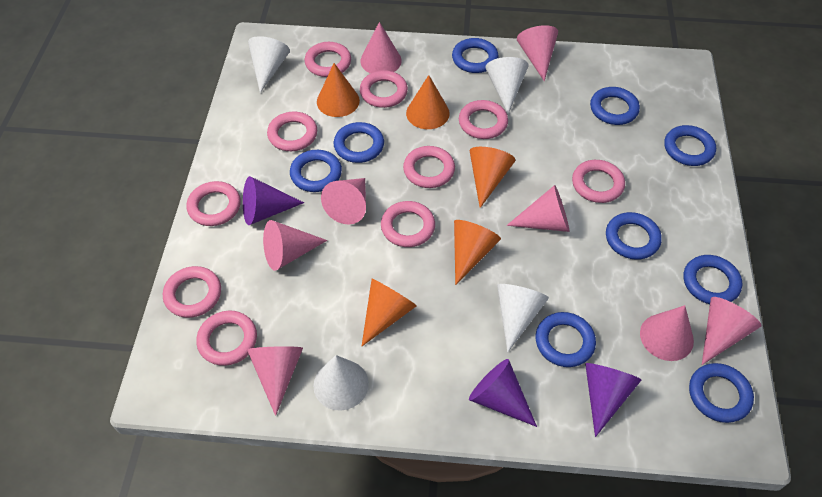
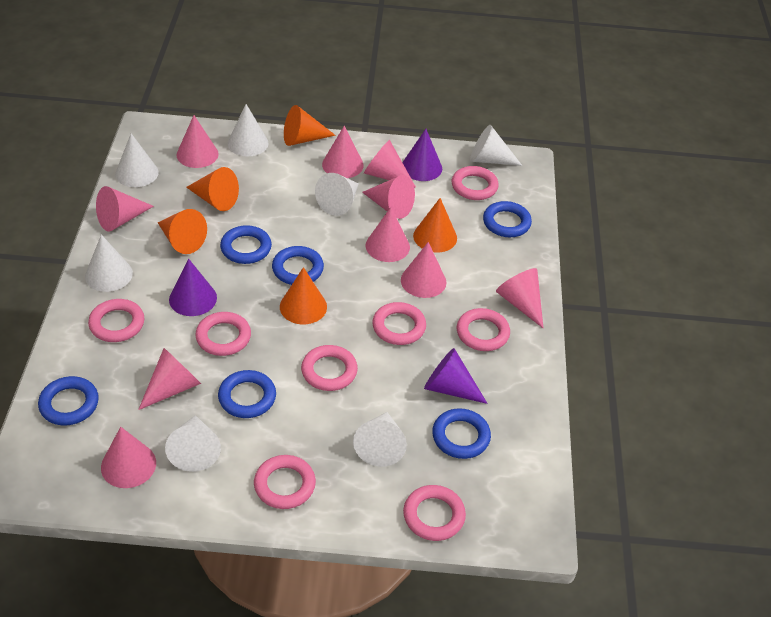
blue ring: [290,150,342,192] [334,122,384,163] [452,38,499,73] [535,312,596,367] [590,87,640,125] [606,212,662,260] [664,125,716,166] [684,255,742,304] [689,363,754,423] = 9 -> [38,376,99,425] [218,370,276,418] [220,225,272,264] [272,246,324,285] [432,408,491,459] [483,201,532,237] = 6
pink cone: [247,346,303,416] [263,220,327,271] [321,178,366,225] [360,22,402,74] [507,185,569,232] [517,25,558,81] [640,305,694,361] [702,297,762,365] = 8 -> [96,186,154,232] [101,427,156,488] [138,348,201,410] [177,115,219,168] [322,126,364,178] [362,175,415,219] [364,140,416,188] [366,207,410,262] [401,242,446,298] [496,268,544,328] = 10
pink ring: [163,266,221,318] [187,181,241,226] [196,311,257,366] [267,112,317,151] [305,42,351,77] [360,70,408,108] [381,201,435,247] [403,146,455,188] [459,100,508,139] [572,160,625,203] = 10 -> [88,299,145,342] [195,312,251,356] [254,455,316,509] [301,345,358,391] [372,302,426,345] [403,485,466,541] [452,166,499,200] [457,308,510,351] = 8
white cone: [248,36,290,93] [313,355,369,411] [485,57,529,114] [497,284,549,352] = 4 -> [85,235,133,292] [115,133,159,187] [165,415,221,472] [227,104,269,156] [315,173,359,216] [353,412,407,467] [470,125,522,166] = 7

